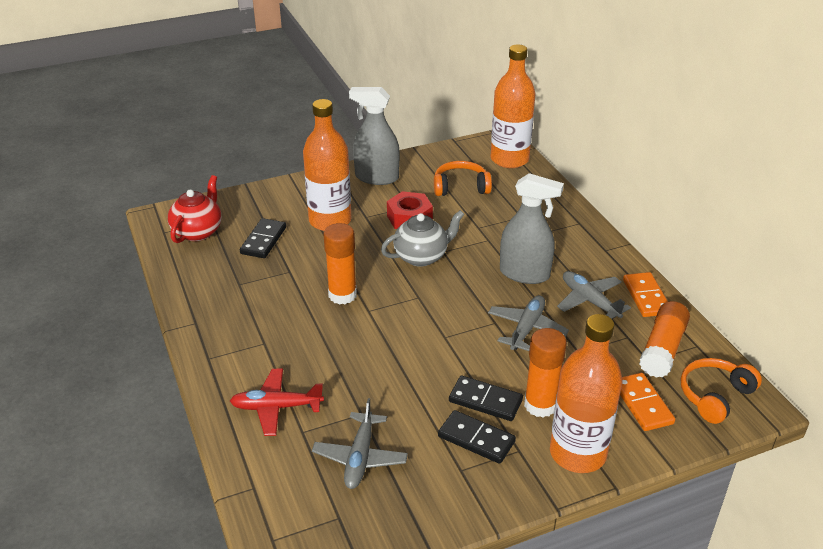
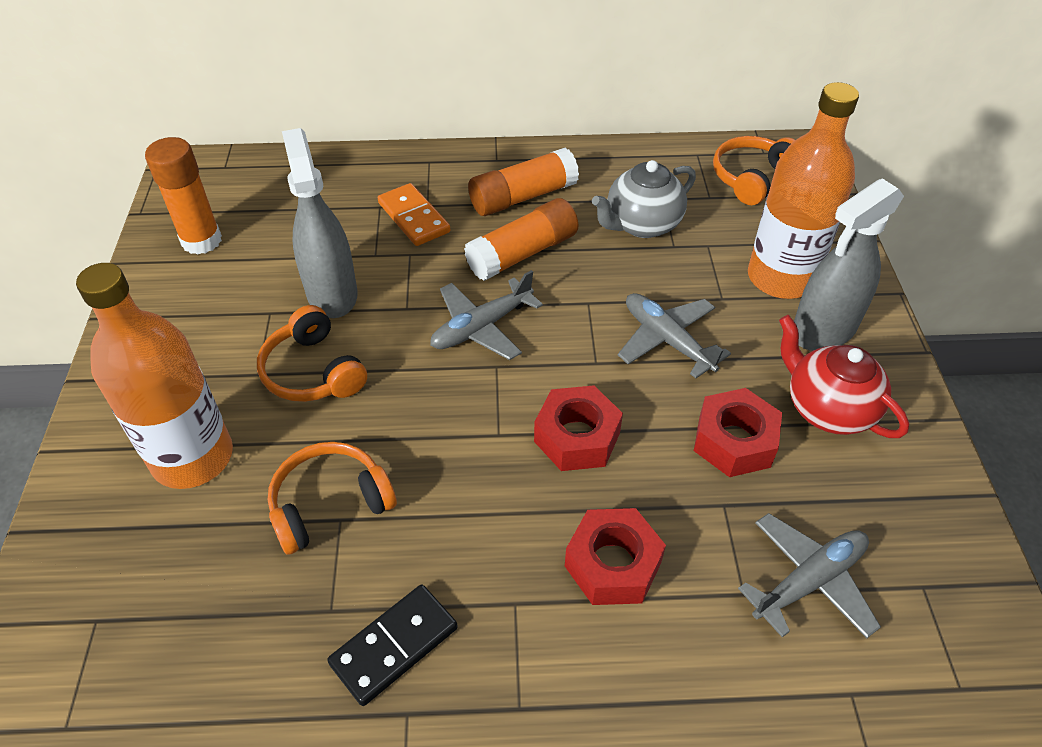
black domino: [240,218,286,258] [438,410,516,464] [449,376,523,421] = 3 -> [327,585,458,706] = 1
orange bottle: [303,99,352,231] [490,44,535,168] [550,314,622,473] = 3 -> [76,263,233,489] [748,82,859,299] = 2
orange domino: [620,373,675,431] [623,272,668,317] = 2 -> [378,183,450,246] = 1
orange headphones: [434,161,492,196] [681,358,762,424] = 2 -> [257,305,367,402] [267,442,397,555] [713,136,795,205] = 3
red nut: [387,191,433,229] = 1 -> [534,385,623,471] [565,508,666,605] [694,388,782,477] = 3
red plane: [230,368,324,436] = 1 -> none = 0

